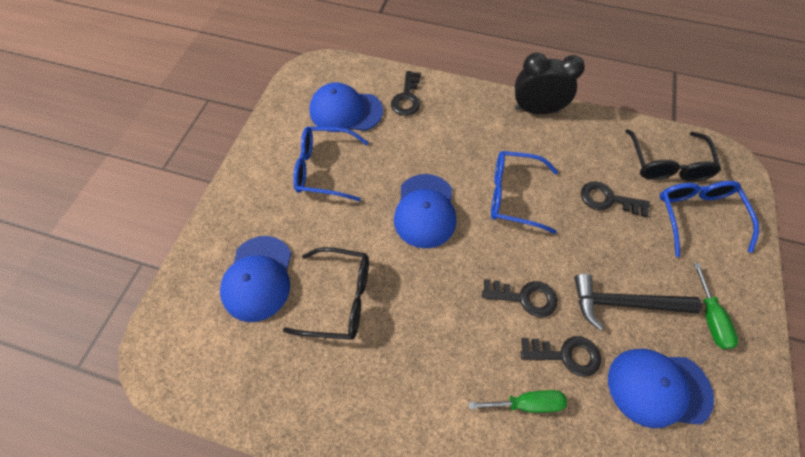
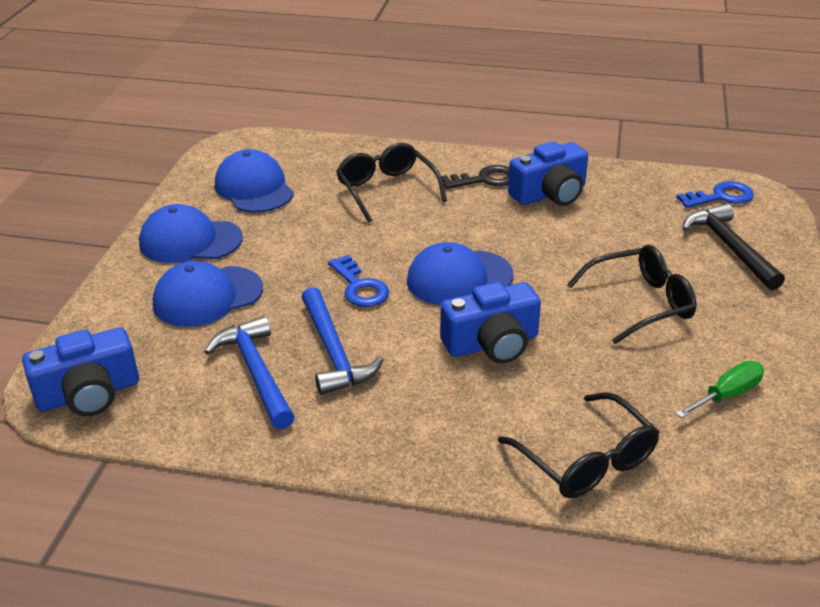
black clock: [515,53,585,114] = 1 -> none = 0
black glasses: [283,247,369,340] [625,129,721,181] = 2 -> [336,143,447,223] [498,392,660,498] [567,245,697,344] = 3
black key: [391,71,421,116] [482,279,557,317] [521,336,601,377] [581,181,650,217] = 4 -> [441,165,509,189] = 1
blue camera: none = 0 -> [22,327,139,416] [440,282,541,364] [508,141,588,206] = 3
blue glasses: [293,127,369,201] [491,151,558,234] [660,181,759,257] = 3 -> none = 0
blue hammer: none = 0 -> [204,316,295,429] [301,287,384,395] = 2
blue key: none = 0 -> [328,255,389,307] [676,181,754,208] = 2
green screwdriver: [468,390,567,413] [694,263,739,349] = 2 -> [675,361,764,418] = 1

